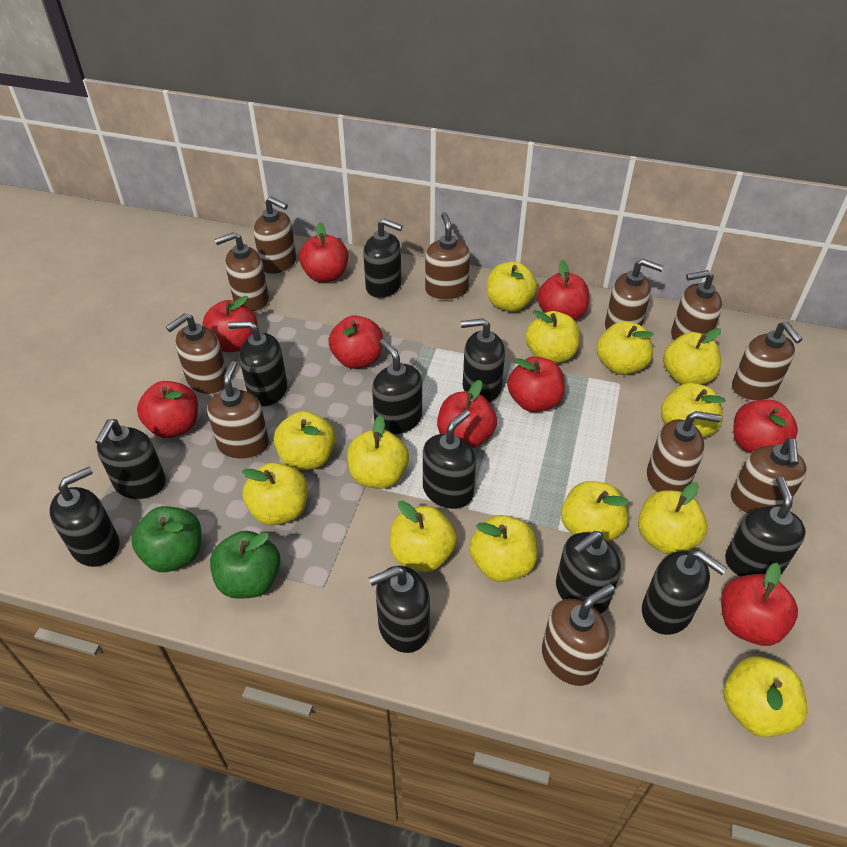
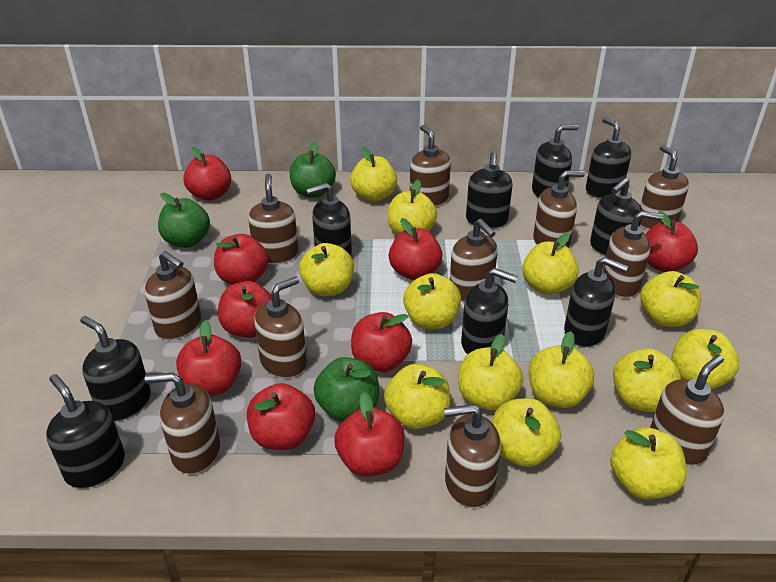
black soap dispenser: [49,467,119,567] [95,419,166,499] [228,321,287,407] [363,219,403,298] [369,566,430,653] [372,339,422,435] [423,409,476,509] [461,318,505,403] [556,531,621,614] [642,550,727,635] [725,477,806,577] = 11 -> [46,374,125,488] [80,316,151,421] [306,183,352,256] [461,268,517,355] [466,152,513,229] [532,125,578,198] [564,257,628,347] [586,117,631,198] [590,178,642,256] = 9
green apple: [131,506,201,572] [210,531,281,599] = 2 -> [158,193,210,248] [290,142,336,198] [313,357,379,421] = 3

